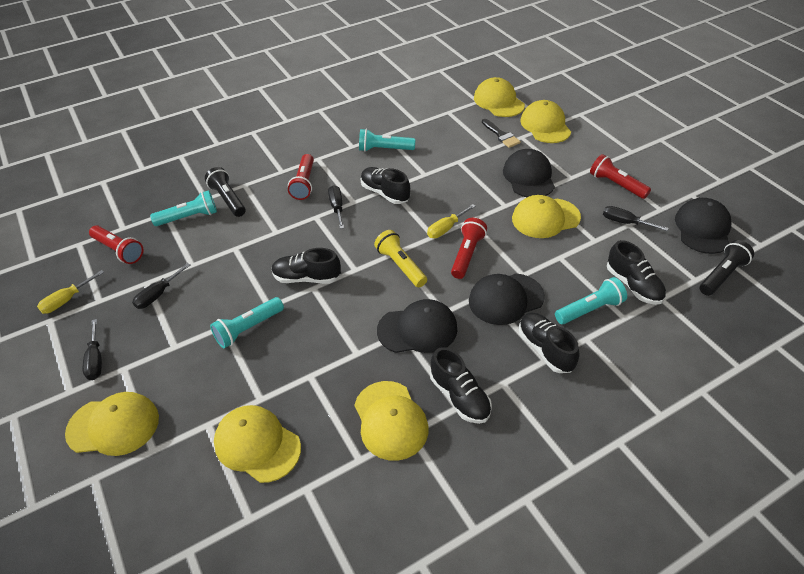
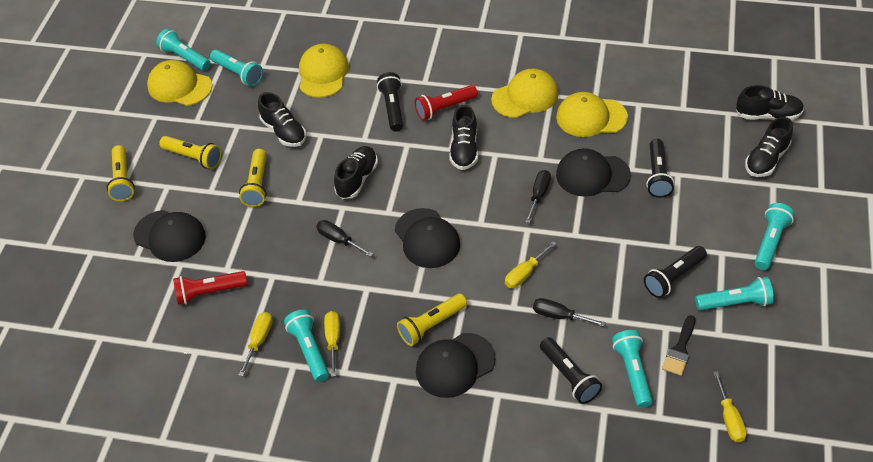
black flashlight: [205,167,246,217] [700,240,754,296] = 2 -> [377,72,403,132] [540,337,602,404] [644,246,707,298] [646,139,674,198] = 4
black screwdriver: [83,319,102,380] [132,263,191,309] [328,185,344,229] [603,206,669,231] = 4 -> [316,220,373,257] [525,170,551,223] [533,298,606,327] = 3
red flashlight: [89,225,143,264] [288,154,314,200] [451,218,487,279] [590,154,651,199] = 4 -> [173,271,248,305] [415,85,478,121] = 2
turquoise flashlight: [150,190,217,226] [210,297,284,348] [359,129,415,152] [555,277,627,324] = 4 -> [156,29,211,71] [210,50,263,86] [284,309,329,382] [612,330,653,408] [695,277,774,311] [755,203,795,270] = 6
yellow cap: [65,392,159,456] [214,405,301,483] [355,381,428,461] [474,77,525,117] [512,195,581,238] [521,100,571,143] = 6 -> [147,60,212,106] [299,44,349,98] [491,69,559,118] [556,92,628,137] = 4
yellow flashlight: [374,230,427,288] = 1 -> [107,145,135,201] [159,136,222,169] [239,149,267,207] [397,294,467,346] = 4
yellow screwdriver: [37,270,104,314] [427,204,475,238] = 2 -> [239,312,273,376] [324,311,340,377] [505,241,557,288] [713,371,747,442] = 4

